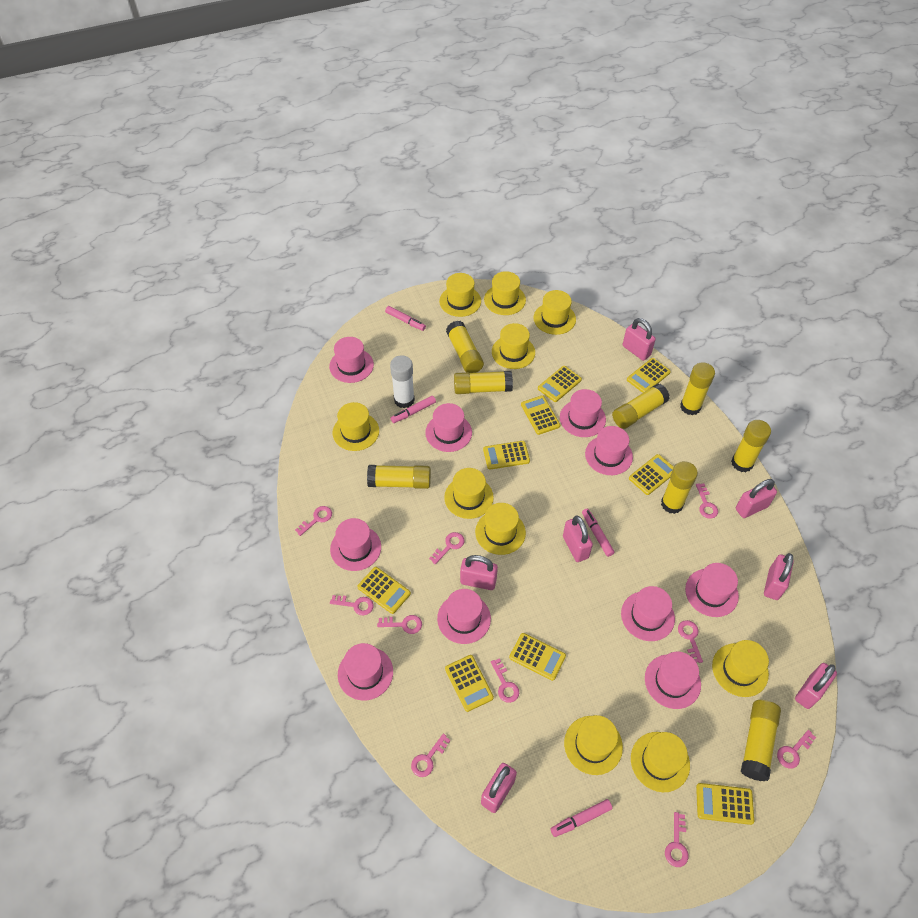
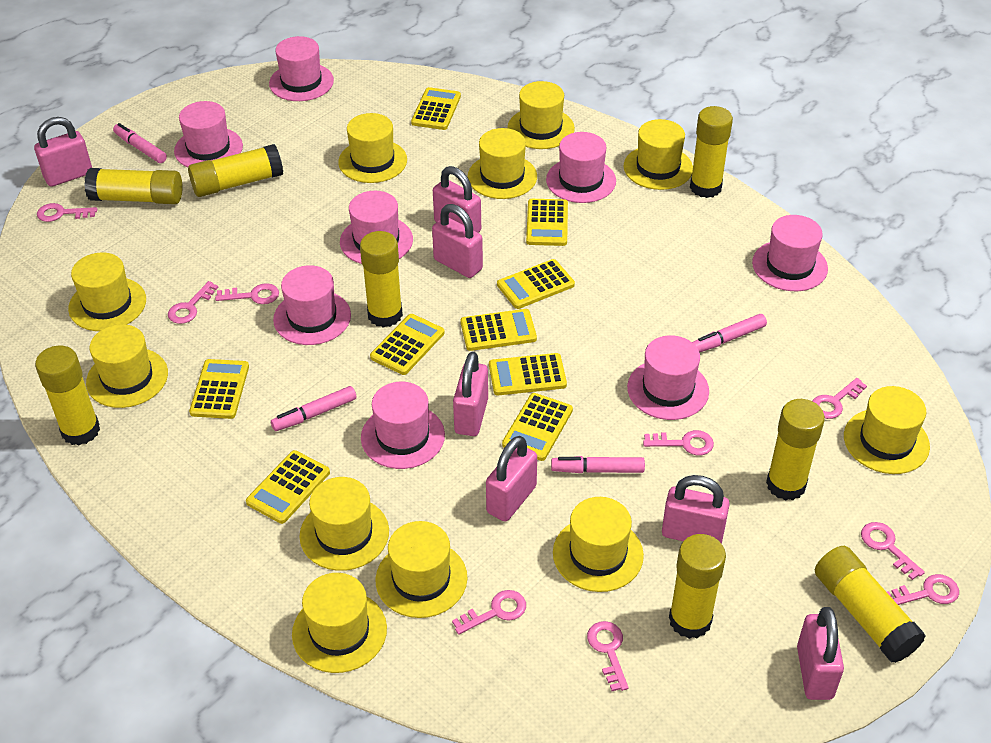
pink hat: [329,337,374,383] [330,518,381,571] [338,643,393,701] [425,403,472,452] [437,589,491,644] [560,389,606,437] [585,426,633,475] [621,586,675,641] [645,652,701,709] [685,563,739,617] = 10 -> [174,101,243,167] [269,36,334,101] [273,265,351,345] [340,191,413,264] [361,382,445,469] [546,132,616,203] [627,335,709,420] [752,215,828,291] = 8
pink key: [295,506,332,536] [330,595,374,615] [377,615,422,634] [411,734,451,777] [429,532,464,564] [491,658,519,703] [665,812,688,867] [678,620,703,663] [696,483,718,519] [777,730,816,769] = 10 -> [37,203,97,222] [168,281,219,324] [215,283,279,304] [452,590,526,635] [587,621,629,691] [643,430,714,455] [812,378,867,419] [861,522,925,580] [887,574,959,605] = 9
white glue stick: [390,355,415,408] = 1 -> none = 0
yellow hat: [333,402,379,451] [439,273,481,317] [444,468,494,519] [475,503,526,555] [484,271,526,315] [492,323,535,369] [533,290,576,335] [564,715,623,775] [631,732,690,792] [712,640,769,697] = 10 -> [68,252,146,331] [86,324,168,408] [292,573,387,673] [300,477,389,571] [338,113,407,183] [375,521,468,618] [468,128,537,199] [507,81,575,149] [553,497,644,592] [624,119,693,190] [844,386,930,474] = 11

